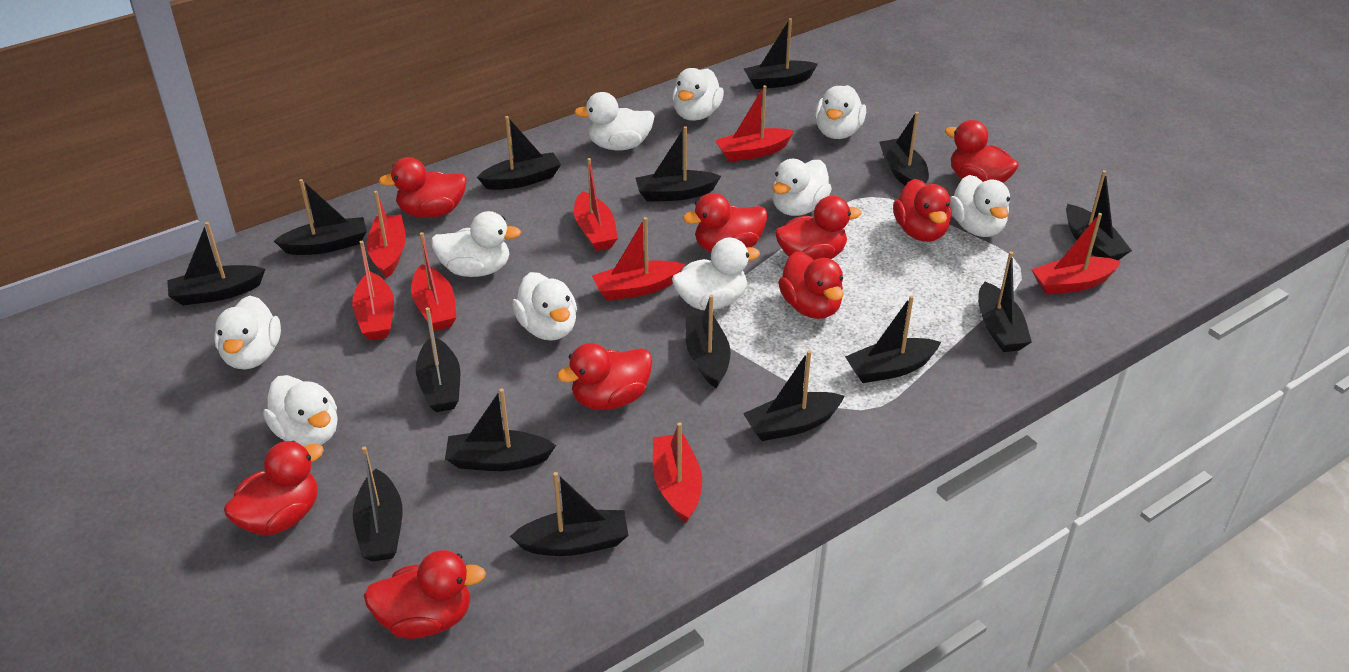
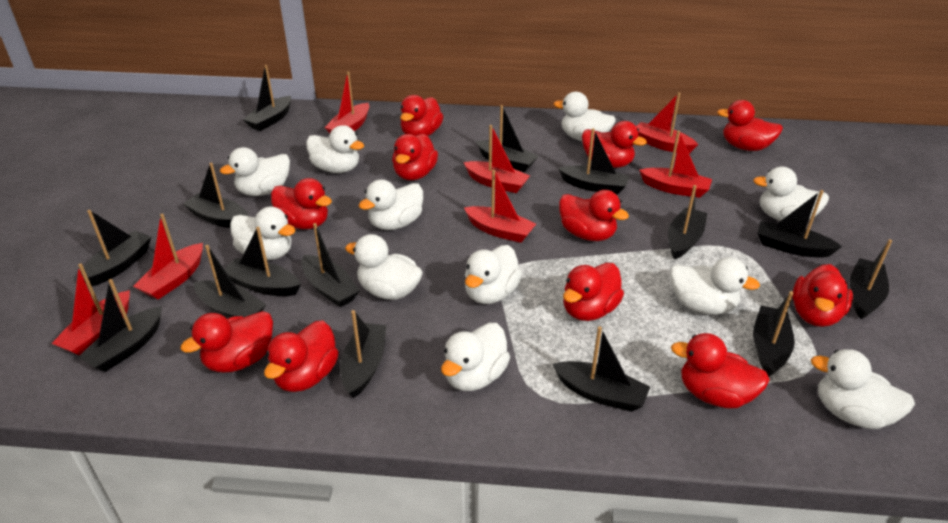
red boat: [352,241,394,340] [366,191,406,278] [411,232,457,331] [574,158,618,251] [592,217,685,300] [653,422,702,523] [715,85,794,162] [1031,213,1121,295] = 8 -> [51,263,130,355] [133,214,203,300] [324,72,369,133] [463,125,530,193] [464,170,536,243] [636,93,698,154] [639,131,712,198] = 7
red duck: [224,441,324,535] [364,550,486,639] [378,157,467,218] [557,343,652,410] [683,193,768,252] [775,196,862,260] [778,251,844,319] [893,179,952,242] [945,120,1019,183] = 9 -> [180,311,273,373] [264,320,339,392] [271,178,332,229] [392,134,438,180] [400,95,443,136] [559,190,629,241] [563,263,624,321] [582,121,647,168] [671,333,770,409] [717,100,783,151] [792,264,853,327] = 11
white duck: [214,296,281,370] [263,375,338,447] [431,211,521,277] [512,272,577,341] [574,92,655,150] [672,68,724,121] [672,238,760,310] [772,159,832,216] [815,85,866,139] [950,175,1010,237] = 10 -> [220,147,290,196] [230,207,296,260] [306,125,364,173] [345,234,423,300] [358,179,423,230] [441,323,510,391] [465,245,522,304] [553,92,616,141] [670,257,760,315] [753,166,829,221] [811,349,915,429] = 11

